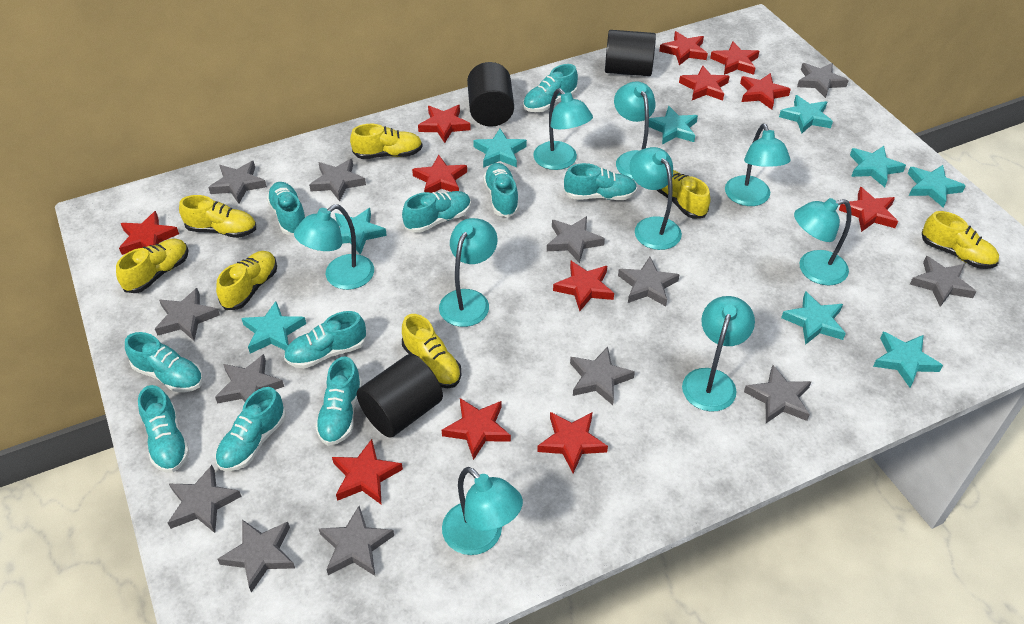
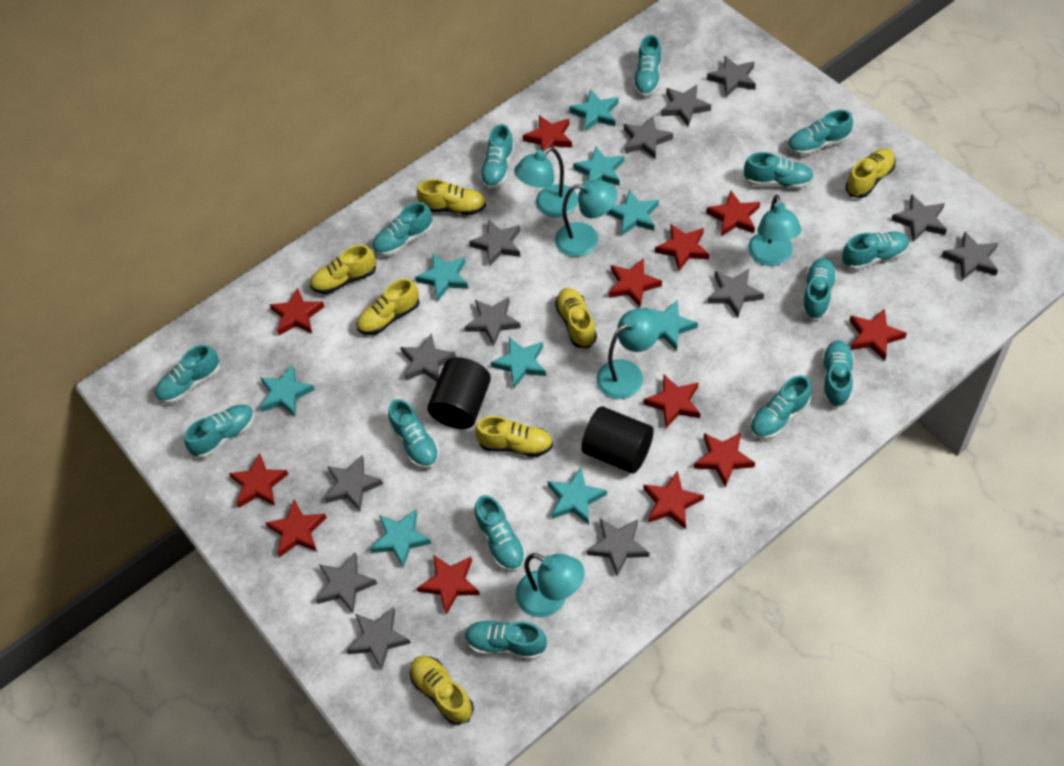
black cylinder: [357,354,443,438] [467,62,514,127] [605,30,656,76] = 3 -> [428,357,491,429] [581,406,653,474] = 2
turquoise lamp: [294,204,374,290] [439,218,497,327] [442,467,523,555] [533,88,593,170] [614,81,656,179] [630,147,682,250] [682,296,755,411] [725,124,791,206] [794,198,851,285] = 9 -> [514,147,578,217] [516,553,585,618] [555,180,617,257] [596,308,660,399] [748,195,801,266] = 5
turquoise shoe: [125,332,203,393] [138,385,190,472] [216,387,286,472] [267,182,305,235] [284,311,366,369] [315,356,362,446] [402,191,471,233] [483,163,519,218] [523,64,578,112] [564,163,637,200] = 10 -> [155,345,220,404] [184,404,255,458] [372,202,433,256] [388,399,440,469] [465,620,547,660] [474,495,526,572] [480,124,515,189] [633,35,662,97] [744,152,814,189] [750,375,812,440] [787,110,853,155] [802,258,837,320] [822,340,854,408] [842,231,910,270] = 14

